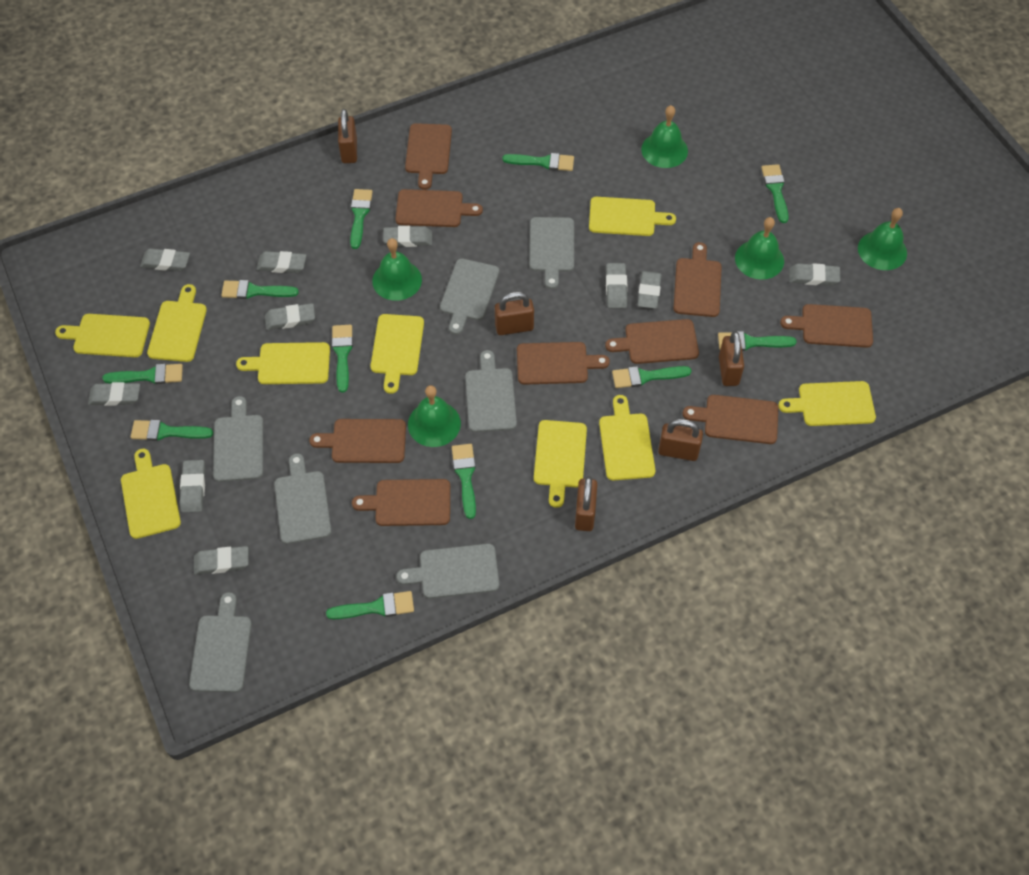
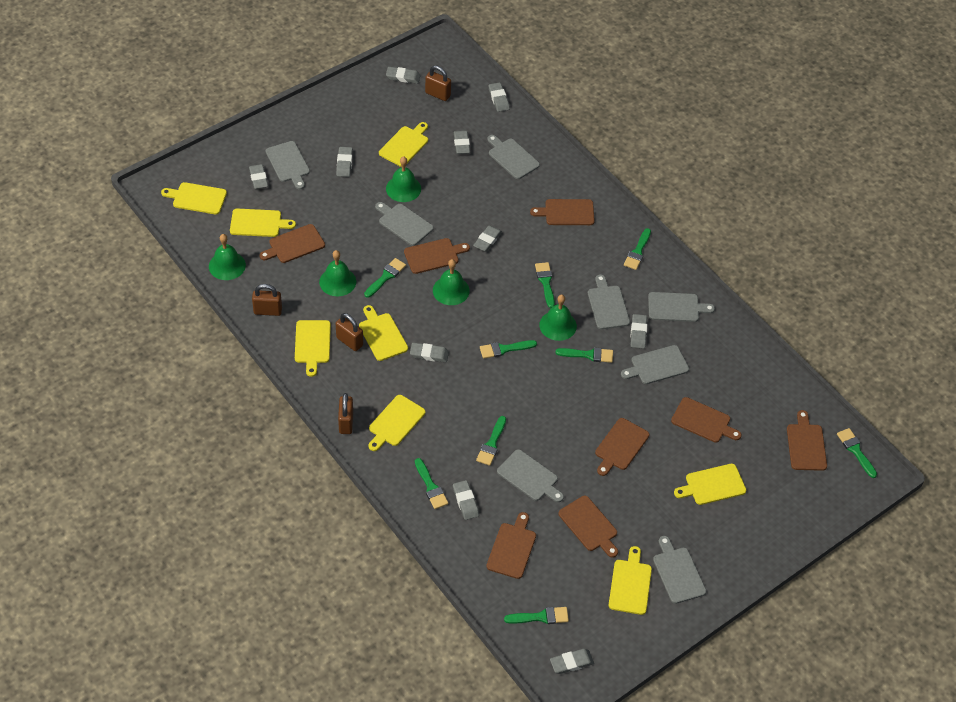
brown cutting board: [309,419,406,463] [352,479,450,526] [395,189,483,227] [405,123,452,190] [517,342,610,385] [605,319,699,364] [674,242,722,317] [683,395,778,444] [780,304,873,348] = 9 -> [259,224,325,263] [404,238,470,274] [486,512,536,579] [530,199,595,225] [558,496,618,558] [595,418,649,476] [671,397,742,443] [787,410,827,471] = 8
brown padlock: [338,109,357,163] [495,292,534,335] [575,476,597,531] [658,419,703,461] [719,331,744,386] = 5 -> [252,284,282,316] [336,313,363,351] [338,393,353,434] [425,65,451,101] = 4
green brush: [102,364,183,384] [131,420,213,441] [221,280,299,299] [326,591,414,619] [332,325,353,393] [350,189,372,249] [452,444,476,519] [503,153,574,171] [612,366,691,388] [718,331,797,351] [761,164,789,223] = 11 -> [364,258,406,298] [415,458,449,509] [476,416,506,466] [480,340,537,359] [504,607,569,624] [535,262,555,308] [555,348,613,363] [624,228,651,270] [837,428,877,478] = 9
grey cutting board: [189,592,252,692] [213,396,263,482] [274,453,331,544] [396,544,499,599] [440,259,499,335] [465,350,517,432] [530,217,574,289] = 7 -> [265,141,310,189] [375,202,434,246] [487,135,540,179] [497,449,564,502] [588,275,630,329] [621,345,689,384] [648,292,715,322] [653,536,706,604] = 8
yellow cutting board: [55,314,150,357] [121,449,181,539] [147,284,207,362] [236,342,330,384] [371,314,424,394] [534,420,587,508] [589,197,676,236] [599,395,655,481] [778,381,876,426] = 9 -> [161,182,227,214] [230,209,296,237] [295,320,331,377] [359,305,408,361] [369,395,425,451] [379,122,428,167] [609,546,652,615] [674,464,746,505] = 8

